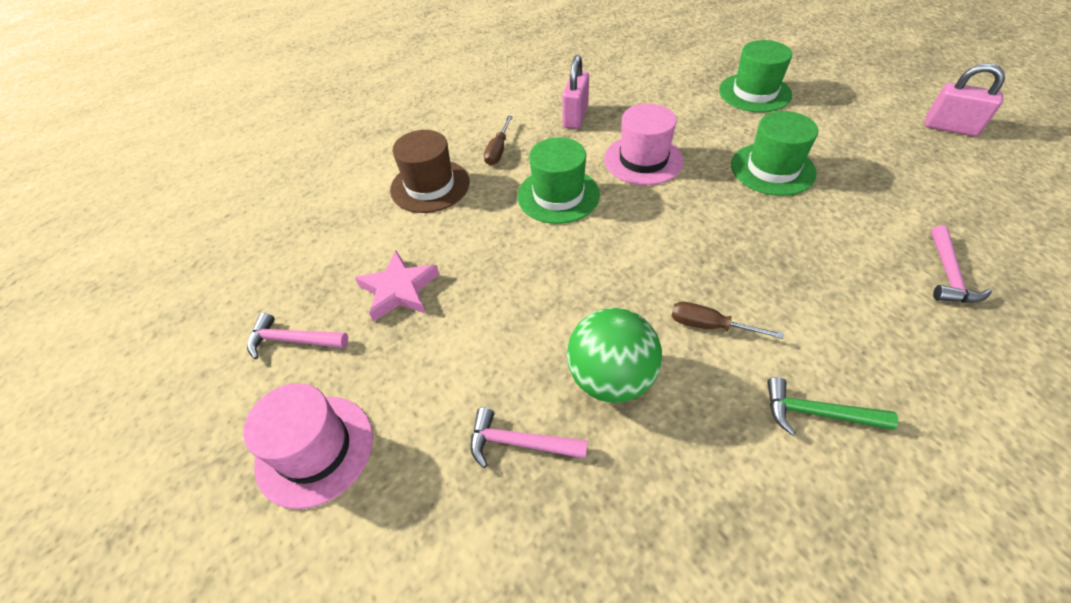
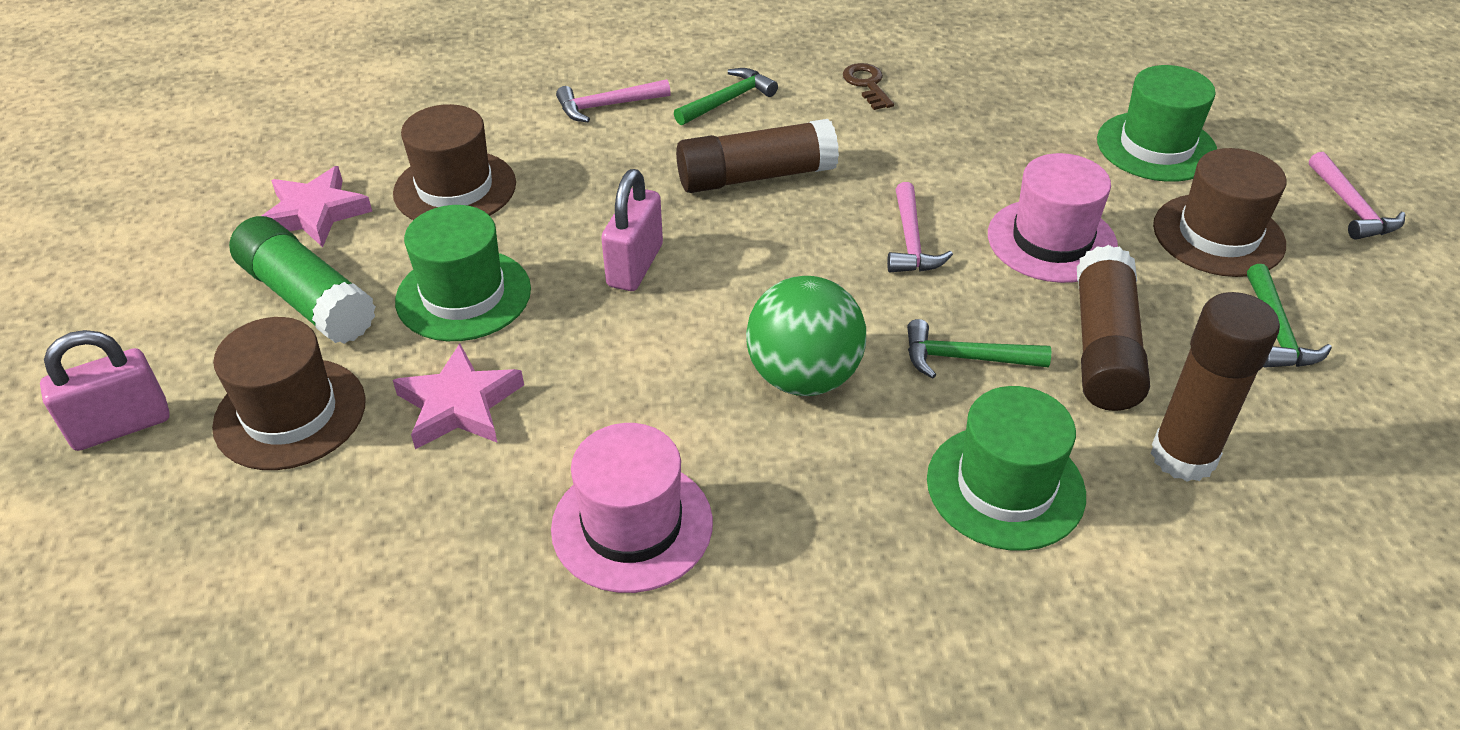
brown glue stick: none = 0 -> [676,119,839,193] [1077,245,1150,411] [1151,292,1280,482] = 3
brown hat: [390,130,470,213] = 1 -> [212,317,366,470] [393,104,516,220] [1153,148,1286,277] = 3
brown key: none = 0 -> [843,63,894,110] = 1
brown screwdriver: [484,116,513,165] [671,302,783,339] = 2 -> none = 0
green glue stick: none = 0 -> [229,216,376,344] = 1
green hammer: [767,377,898,436] = 1 -> [674,68,778,125] [907,319,1051,378] [1247,264,1332,368] = 3
pink star: [355,251,439,322] = 1 -> [262,166,372,247] [393,343,524,449] = 2

